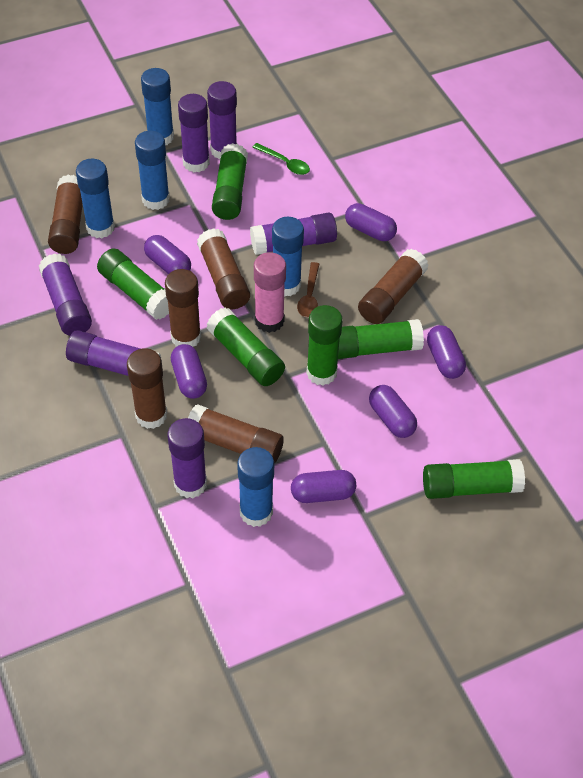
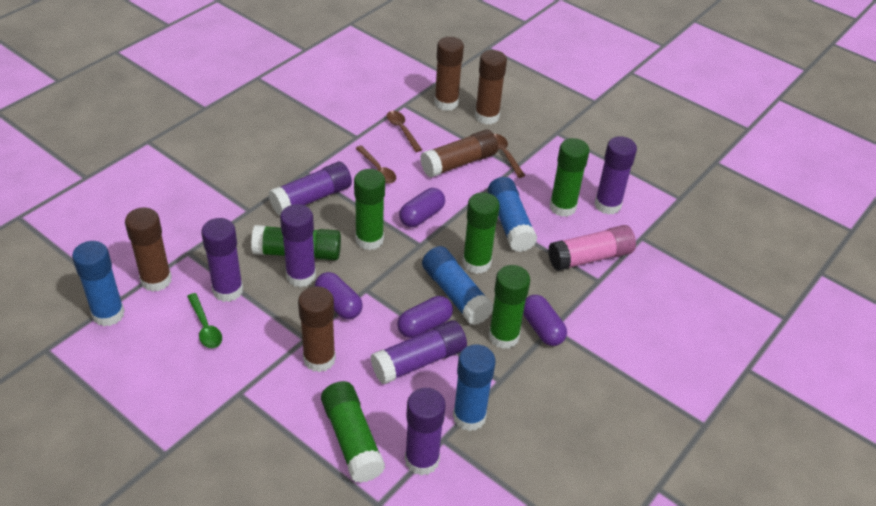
blue glue stick: [76,159,115,238] [135,131,170,210] [141,68,174,145] [237,447,274,527] [272,217,304,297] = 5 -> [72,241,125,326] [422,246,493,325] [453,344,495,431] [488,177,537,252] = 4
brown glue stick: [48,175,83,254] [127,348,167,429] [165,269,201,347] [188,404,284,464] [197,228,250,310] [358,249,429,324] = 6 -> [125,207,172,292] [298,286,336,372] [420,130,498,178] [434,37,464,111] [475,50,507,125] = 5
brown spoon: [297,262,319,317] = 1 -> [355,145,396,184] [387,111,422,152] [494,134,525,178] = 3
purple capsule: [144,235,191,274] [171,344,207,399] [291,470,356,503] [345,203,397,241] [369,385,417,438] [427,325,466,379] = 6 -> [315,272,363,319] [397,296,453,338] [399,188,445,227] [523,295,567,346] = 4

